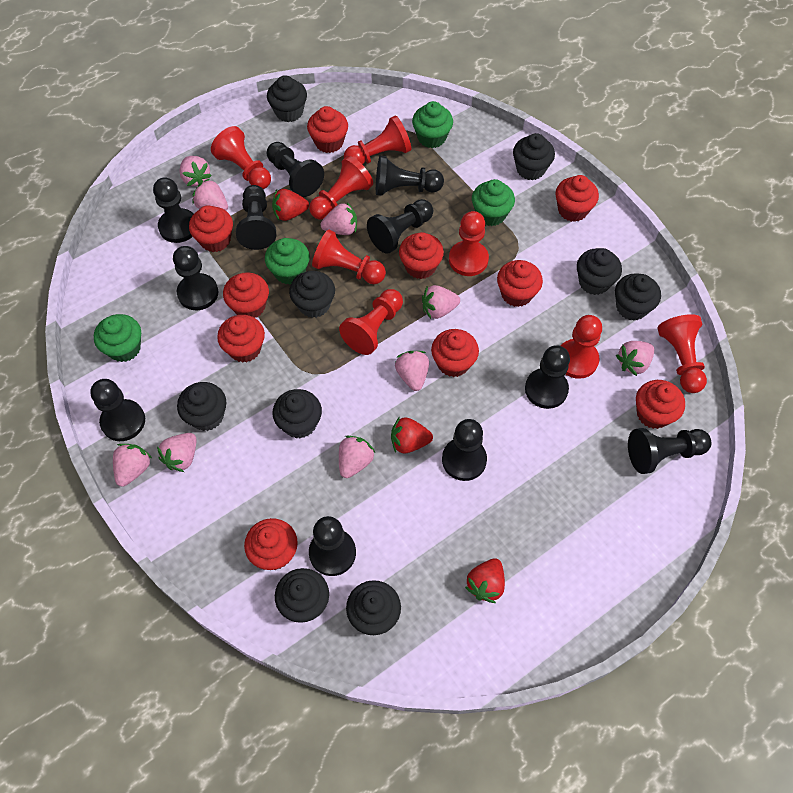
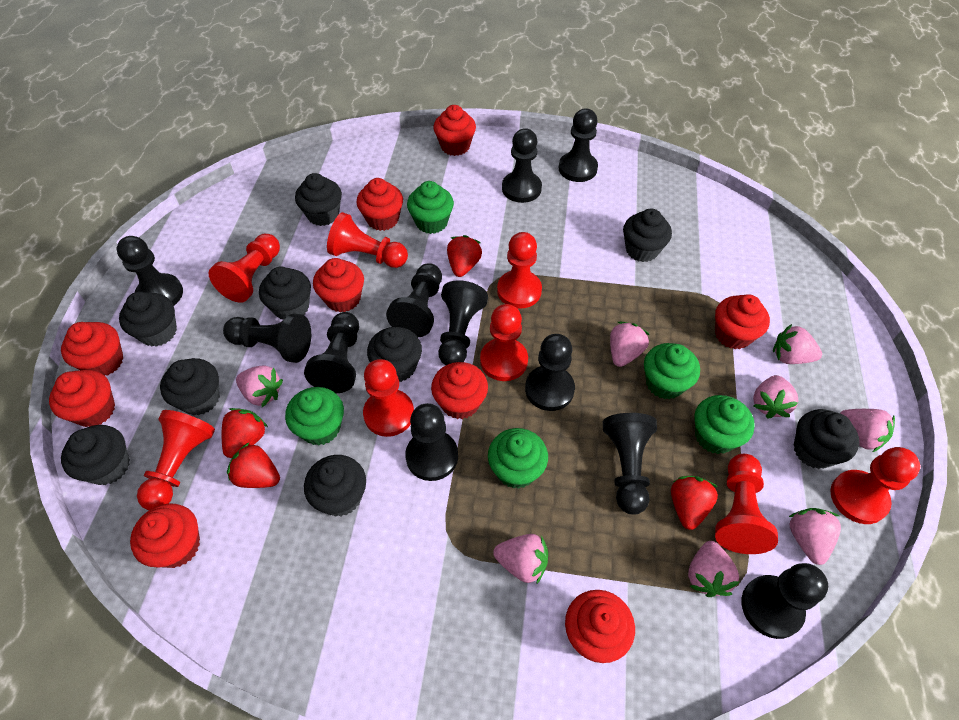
green cupcake: [94,314,141,362] [265,238,310,285] [412,101,453,148] [472,179,515,226] = 4 -> [285,387,344,445] [407,181,454,234] [488,428,548,489] [644,343,700,399] [694,395,755,454] = 5
pink strawberry: [113,444,152,487] [157,433,196,472] [179,156,212,186] [193,179,228,211] [321,202,357,235] [339,436,375,478] [395,351,429,391] [422,285,460,319] [616,341,654,376] = 9 -> [236,365,283,407] [493,534,548,585] [610,322,650,367] [688,541,739,597] [753,375,798,419] [773,324,822,364] [789,508,841,565] [840,409,895,452] = 8
red cupcake: [189,205,233,252] [217,315,265,363] [223,272,269,318] [244,518,298,570] [307,106,348,153] [399,232,444,279] [431,329,479,377] [497,260,543,307] [555,175,599,222] [636,380,685,429] = 10 -> [49,370,115,427] [61,322,123,376] [130,503,200,568] [313,258,364,312] [356,178,403,231] [431,362,488,419] [433,105,476,156] [565,590,635,663] [715,294,770,349] = 9
red strawberry: [272,189,309,221] [391,417,433,453] [465,558,505,603] = 3 -> [222,408,268,458] [227,442,280,488] [447,235,482,277] [671,476,718,530] = 4

